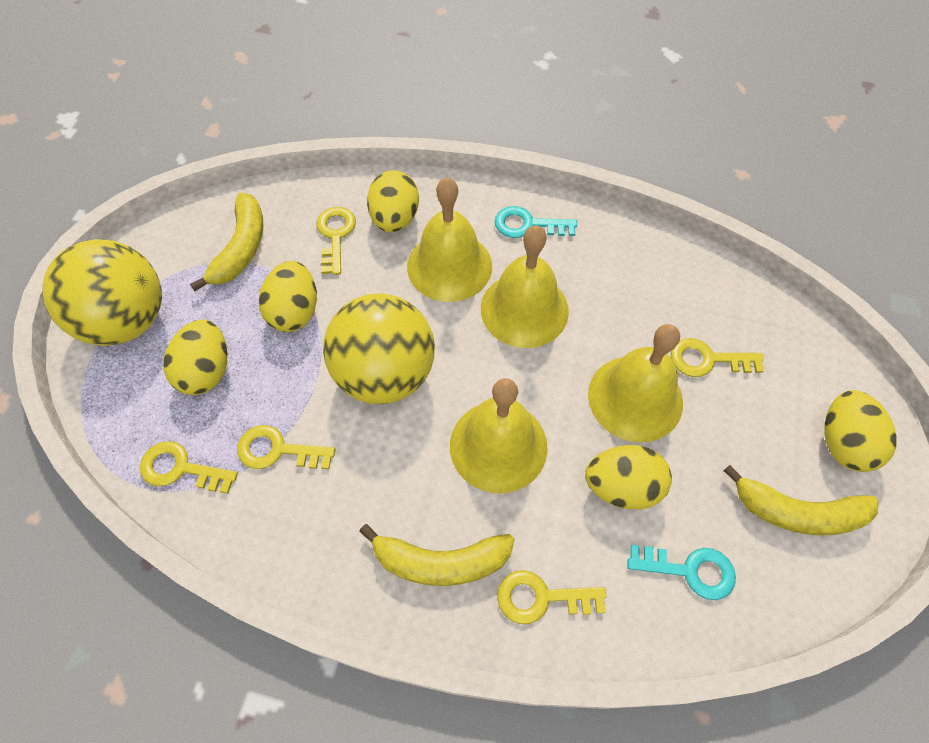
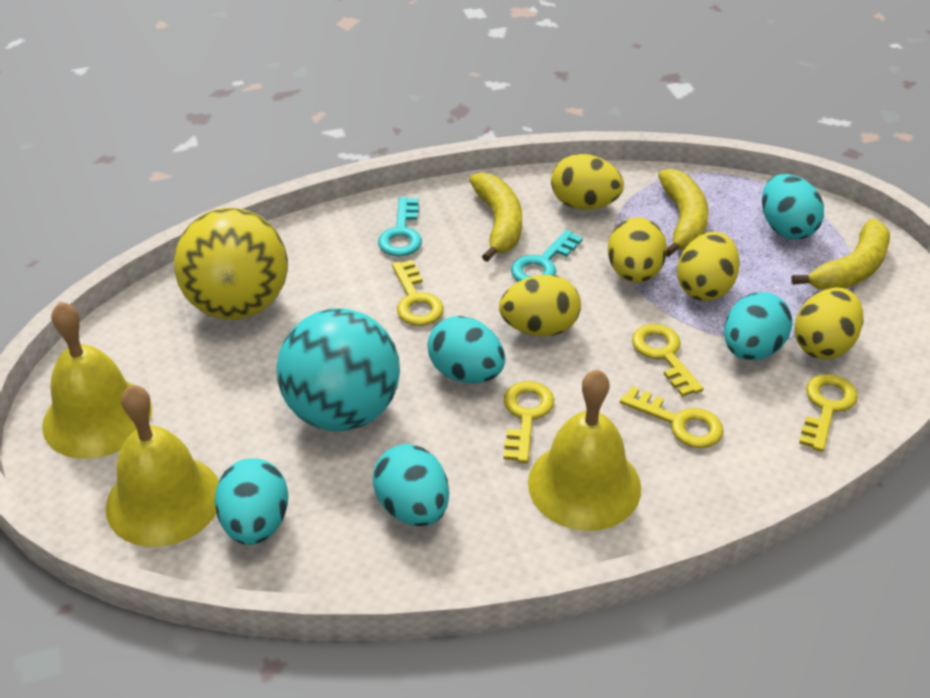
turquoise ball: none = 0 -> [276,309,400,431] = 1
turquoise egg: none = 0 -> [215,458,288,545] [373,444,449,526] [428,316,505,383] [724,292,792,360] [762,174,824,240] = 5
yellow ball: [42,239,162,346] [323,293,435,404] = 2 -> [174,208,288,320] = 1
yellow bell: [407,177,492,302] [450,378,548,493] [481,225,569,348] [588,324,683,442] = 4 -> [42,302,152,459] [106,385,219,547] [528,369,641,531] = 3

